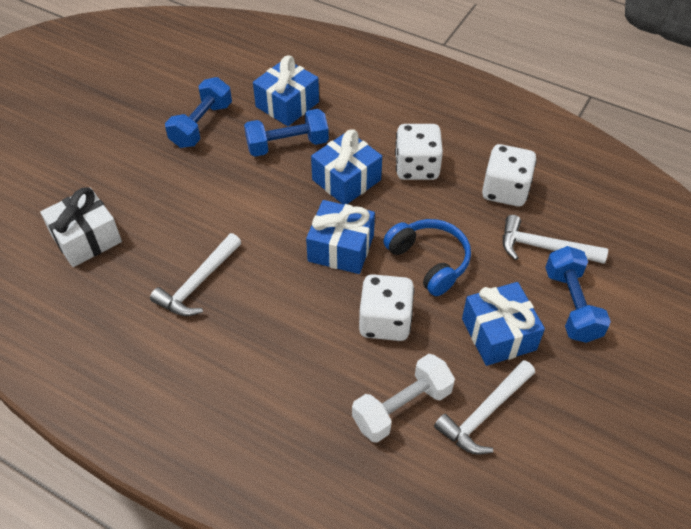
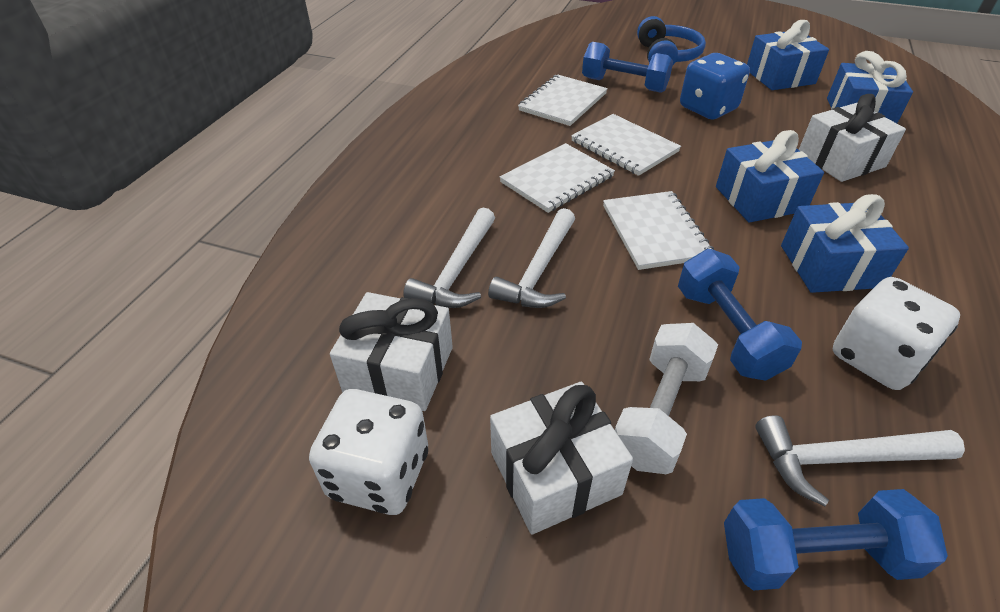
blue dice: none = 0 -> [680,53,750,120] = 1
white dice: [359,274,415,341] [395,124,443,180] [482,144,537,206] = 3 -> [309,389,428,515] [833,277,960,390] = 2
white gift: [40,187,122,267] = 1 -> [330,292,453,411] [490,382,633,534] [799,94,906,182] = 3
white notebook: none = 0 -> [500,143,615,213] [518,74,608,126] [571,114,681,176] [603,191,714,270] = 4

